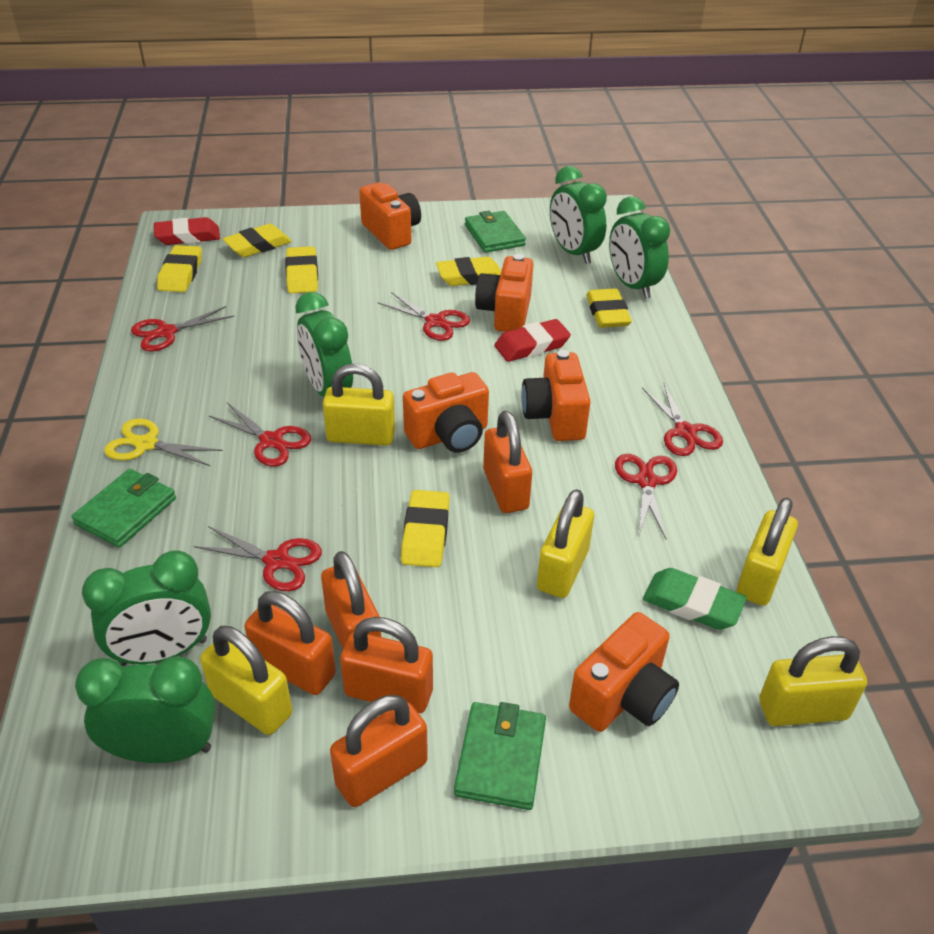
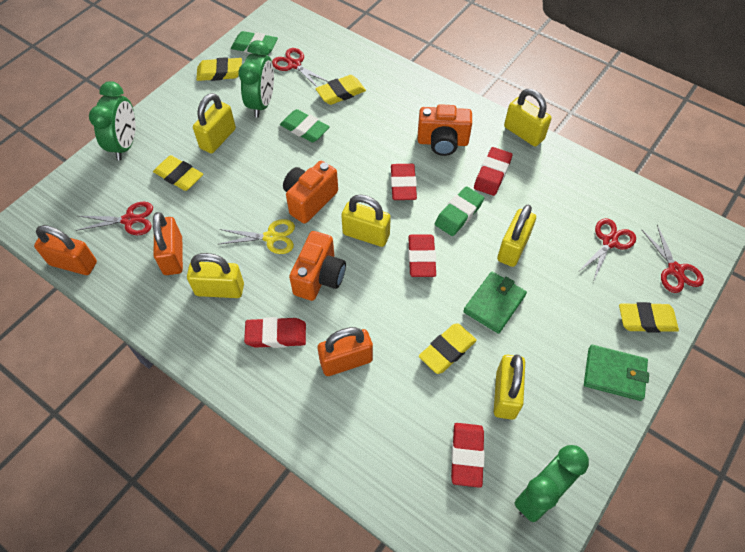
green clock: [75,656,216,763] [82,550,211,666] [295,292,353,397] [550,166,607,264] [609,196,670,299] = 5 -> [89,81,136,160] [238,40,274,118] [514,445,589,522] = 3
green eraser: [643,568,747,630] = 1 -> [231,31,278,55] [280,109,330,142] [435,186,484,236] = 3
green wallet: [72,469,176,548] [454,702,546,810] [465,211,526,253] = 3 -> [463,271,527,334] [584,345,649,401] = 2
orange camera: [359,182,421,250] [403,372,489,452] [475,254,533,332] [521,350,591,441] [569,612,679,732] = 5 -> [283,161,338,224] [289,231,346,301] [418,104,472,156] = 3
orange padlock: [245,591,336,695] [321,551,381,649] [330,695,428,807] [340,617,433,713] [483,411,532,513] = 5 -> [34,225,97,275] [153,212,183,275] [318,327,373,376] = 3
red eraser: [154,217,220,245] [494,319,571,362] = 2 -> [244,317,306,348] [391,164,417,200] [408,235,436,277] [451,423,485,488] [474,147,513,196] = 5
red scissors: [131,306,234,352] [193,526,322,591] [209,403,311,467] [378,292,470,341] [615,454,677,539] [642,383,723,456] = 6 -> [76,202,153,235] [272,48,329,87] [578,218,636,282] [641,225,704,293] = 4
yellow eraser: [157,245,202,292] [223,224,292,257] [285,246,318,293] [401,490,450,567] [436,257,501,286] [586,288,632,328] = 6 -> [153,155,203,191] [196,57,242,81] [315,75,366,105] [419,323,477,374] [619,302,679,333] = 5
yellow padlock: [200,626,292,735] [323,363,395,446] [537,489,594,598] [737,497,798,606] [759,636,867,726] = 5 -> [187,253,244,298] [193,93,236,153] [341,195,391,247] [494,354,525,420] [497,205,536,267] [504,89,551,146] = 6

